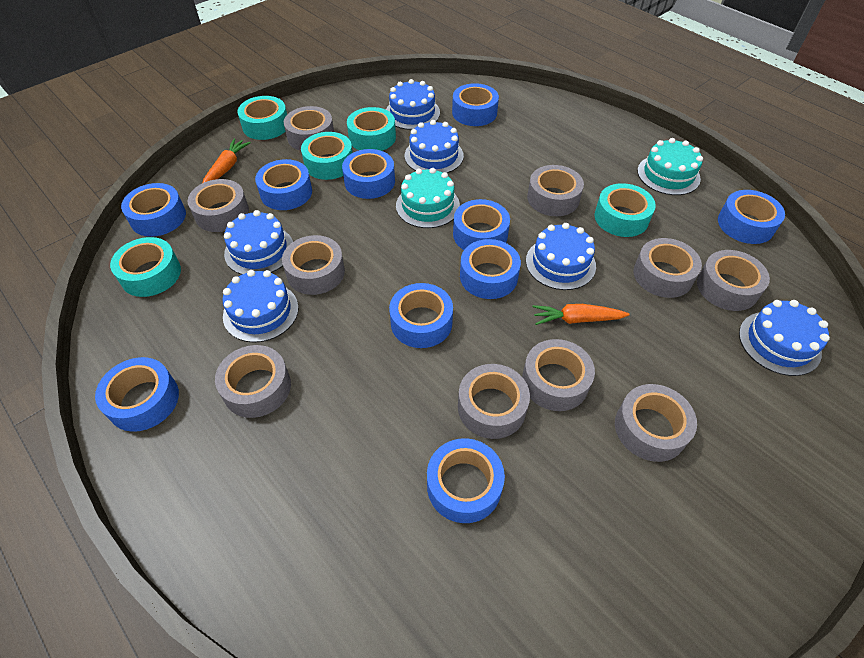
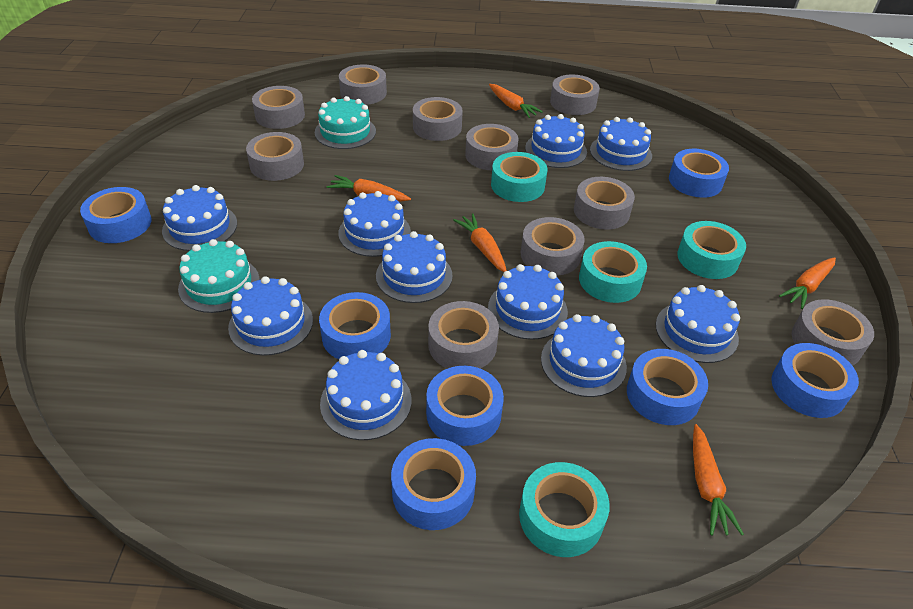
blue cake: [222,270,299,343] [224,210,293,275] [386,79,440,130] [404,120,464,173] [526,223,596,290] [739,300,830,376] = 6 -> [162,185,237,251] [228,276,313,356] [320,350,411,440] [338,191,411,257] [376,231,453,303] [488,264,568,340] [525,114,587,168] [541,314,627,397] [590,117,652,171] [656,285,740,363] = 10
blue tape: [95,357,179,432] [121,183,186,237] [255,159,312,210] [342,149,395,199] [389,283,453,348] [427,438,505,523] [452,83,499,126] [453,199,510,250] [460,239,521,299] [718,190,785,244] = 10 -> [80,187,151,243] [319,292,391,359] [391,438,476,530] [426,366,504,446] [627,349,708,425] [669,149,729,198] [771,343,859,418] = 7
orange carrot: [202,138,251,183] [533,304,630,325] = 2 -> [327,175,411,201] [453,213,507,272] [489,84,543,118] [693,424,744,535] [779,257,836,309] = 5
turquoise tape: [110,237,181,297] [237,96,287,140] [301,132,353,180] [347,107,396,151] [594,183,656,237] = 5 -> [491,152,547,202] [519,462,610,557] [579,241,647,303] [677,221,746,279] = 4

